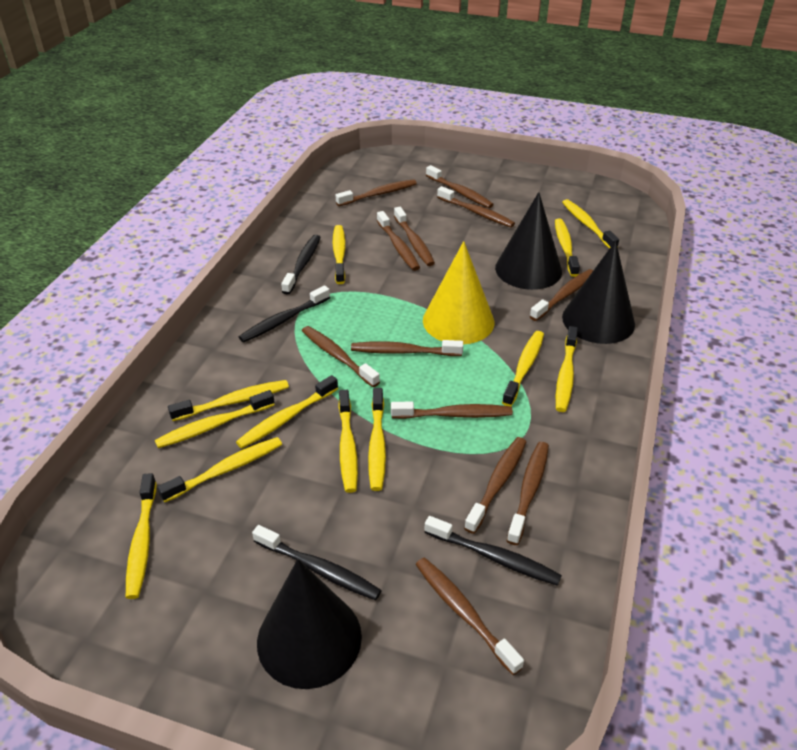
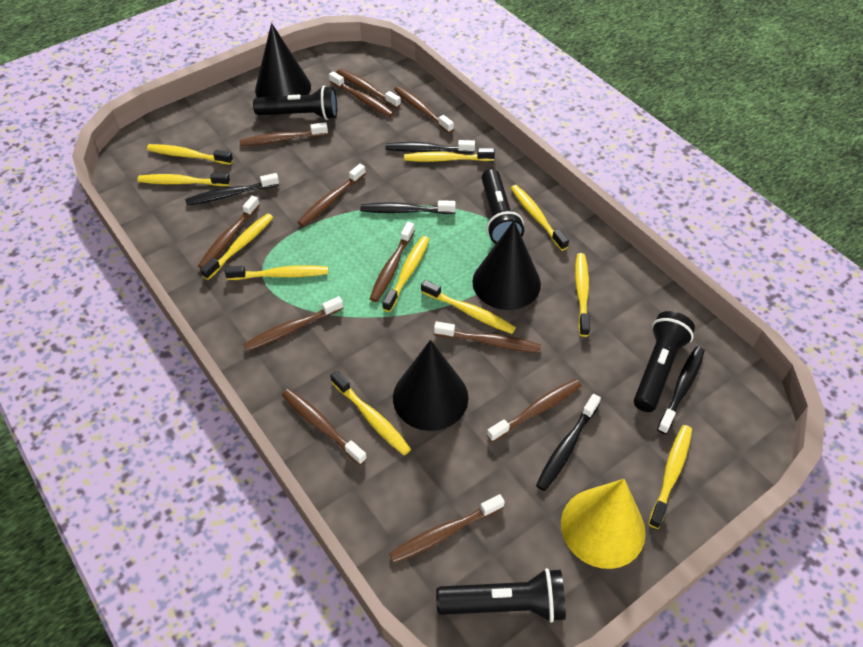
black flashlight: none = 0 -> [253,86,337,120] [436,568,566,623] [482,169,524,244] [634,311,695,412] = 4
black toothbrush: [239,285,330,342] [252,525,382,600] [281,235,321,295] [424,516,562,586] = 4 -> [185,173,279,206] [360,200,456,214] [386,140,475,153] [536,394,601,491] [657,346,705,434] = 5
yellow toothbrush: [126,473,156,599] [155,390,275,448] [157,437,282,503] [168,380,289,421] [236,375,338,449] [332,225,346,284] [338,390,358,493] [368,388,386,491] [502,331,544,406] [555,219,580,277] [556,326,578,412] [562,199,619,249] = 12 -> [137,173,230,186] [147,144,233,165] [200,213,273,280] [225,265,328,280] [330,371,411,455] [382,236,430,312] [404,148,495,162] [421,280,516,334] [510,185,569,251] [575,253,590,337] [649,425,692,529] = 11

